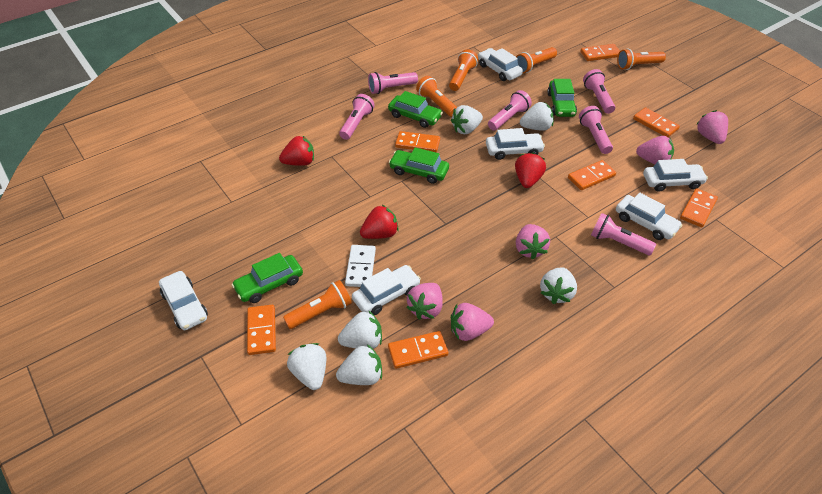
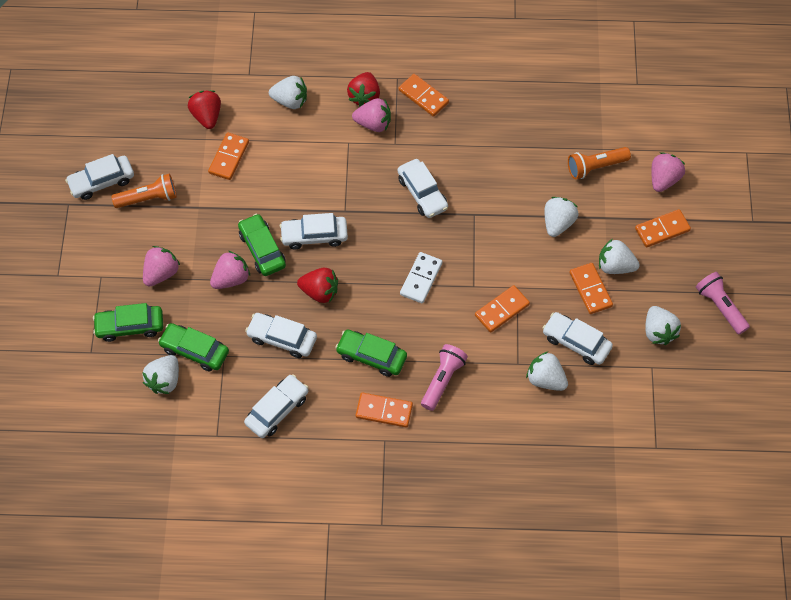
orange domino: [247,305,276,355] [388,331,448,369] [395,131,440,152] [568,160,616,190] [580,44,620,61] [633,107,680,137] [680,188,718,227] = 7 -> [208,132,249,180] [356,393,413,427] [399,74,449,117] [475,285,530,333] [569,263,613,314] [635,209,691,248] = 6
orange flashlight: [283,280,352,329] [416,76,457,117] [449,49,478,91] [516,47,557,74] [617,49,666,70] = 5 -> [111,173,177,208] [568,147,631,179] = 2
pink flashlight: [339,94,375,140] [368,72,418,94] [488,90,532,131] [579,106,613,154] [583,69,615,114] [591,213,656,255] = 6 -> [421,344,468,411] [696,272,750,334] = 2
pink strawberry: [406,283,442,320] [451,303,494,341] [516,224,550,260] [636,136,674,165] [696,110,728,144] = 5 -> [143,246,180,287] [210,251,250,289] [352,98,391,132] [652,152,685,192] = 4

